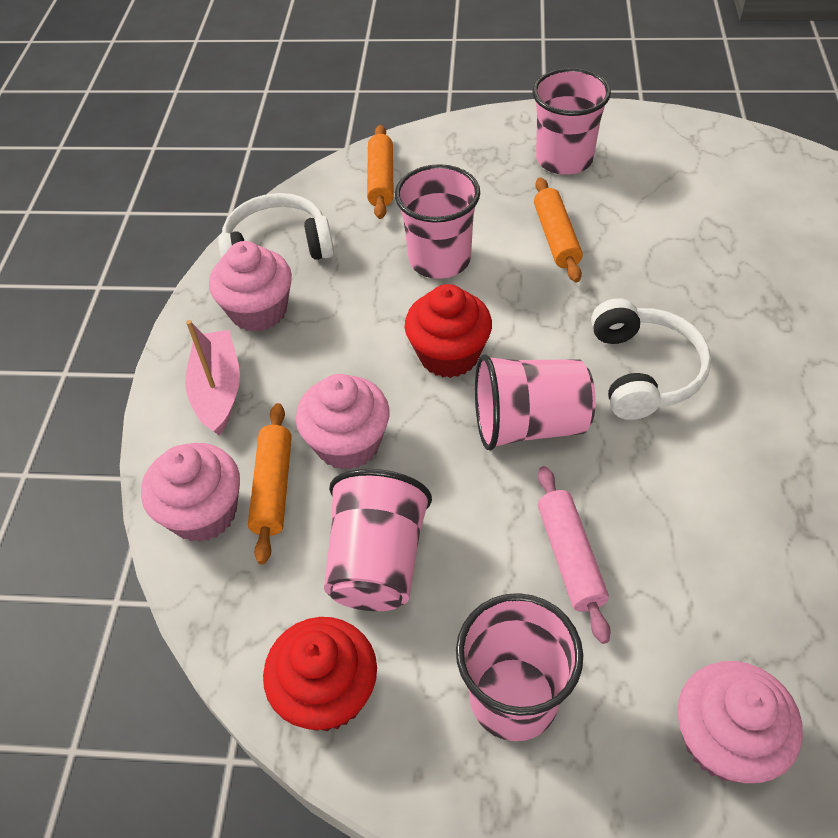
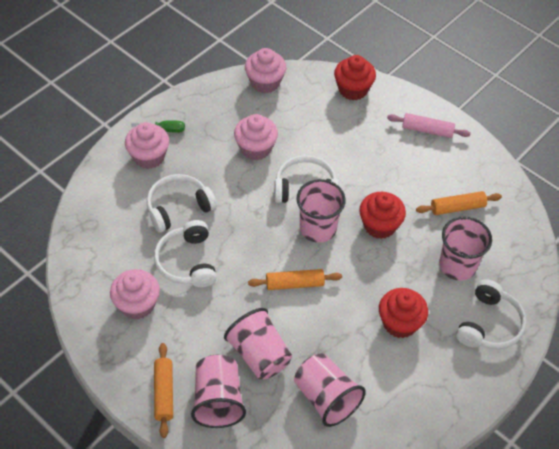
green screwdriver: none = 0 -> [131,120,185,133] = 1
pink boat: [185,320,240,435] = 1 -> none = 0
red cupcake: [263,617,377,731] [405,284,492,378] = 2 -> [334,55,376,100] [359,192,406,239] [379,288,428,338] = 3
white headphones: [218,193,334,260] [591,298,711,420] = 2 -> [147,174,217,232] [154,220,217,287] [274,155,339,203] [456,279,527,349] = 4

